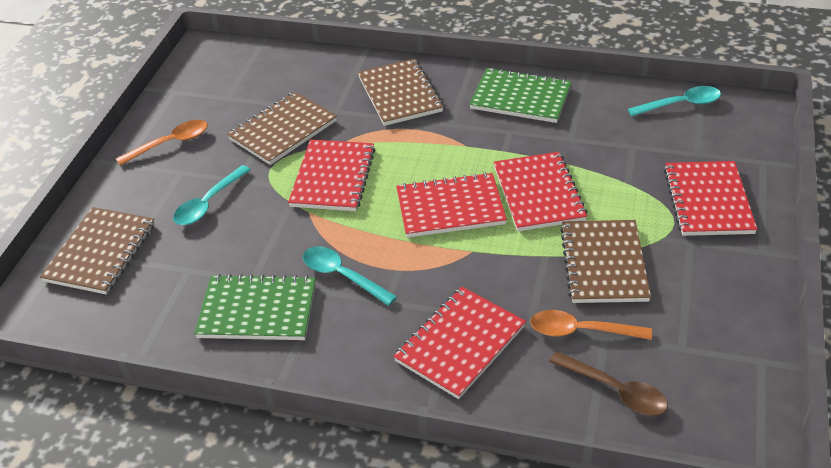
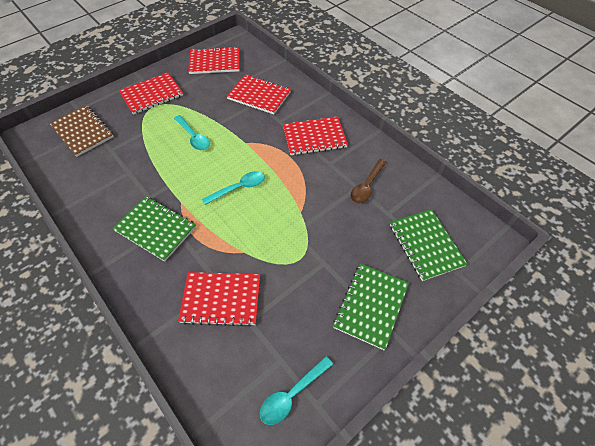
brown notebook: [40,207,155,295] [227,92,337,165] [358,59,443,126] [560,220,651,303] = 4 -> [49,105,114,157] = 1
green notebook: [194,274,316,340] [469,68,572,123] = 2 -> [112,196,196,262] [333,263,409,350] [390,209,468,281] = 3
orange spoon: [116,120,208,166] [530,310,652,340] = 2 -> none = 0

